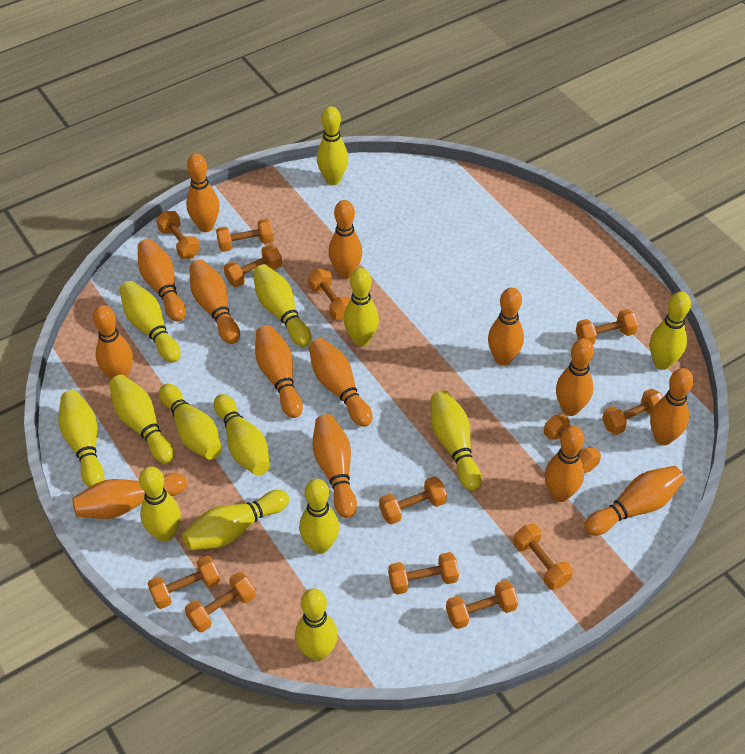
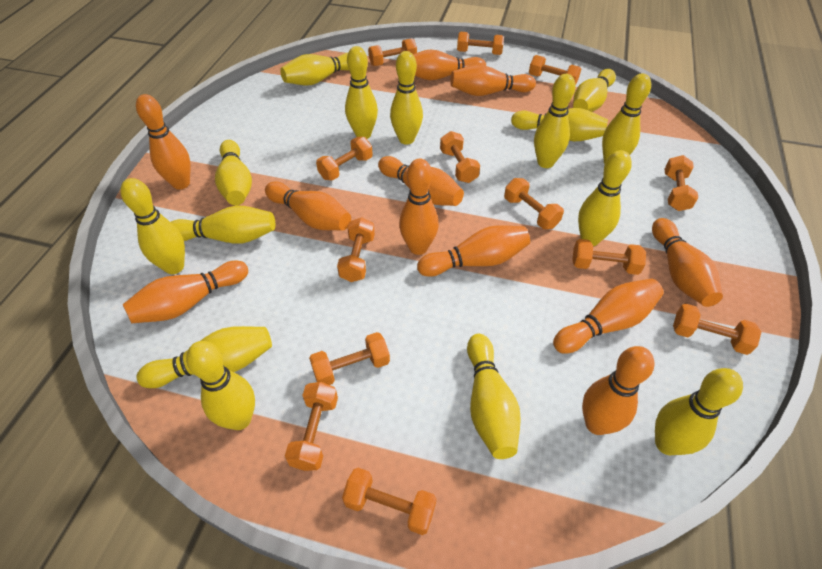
orange bowling pin: [72,473,187,519] [93,305,133,379] [138,239,186,321] [186,153,220,232] [189,260,240,344] [255,325,303,418] [309,338,373,427] [313,414,357,518] [329,200,362,279] [488,287,524,366] [545,426,585,502] [556,338,594,416] [584,466,685,536] [650,368,694,445] = 14 -> [123,260,248,323] [136,94,191,190] [265,182,351,230] [378,156,464,206] [399,159,439,255] [413,49,486,80] [417,225,530,277] [450,64,536,96] [553,279,664,354] [582,346,654,435] [652,218,723,307] = 11
yellow bowling pin: [58,390,104,487] [109,375,175,464] [120,281,181,362] [139,466,181,542] [159,384,222,460] [182,490,289,550] [214,394,270,476] [253,264,312,347] [295,588,338,661] [299,479,339,554] [317,106,348,185] [344,268,379,346] [431,390,482,491] [650,292,691,370] = 14 -> [120,178,185,274] [136,326,272,388] [171,205,275,244] [186,341,255,430] [215,140,252,205] [280,53,349,85] [345,46,378,139] [390,51,423,145] [467,334,521,459] [511,108,608,141] [534,74,576,168] [573,69,616,112] [578,150,632,246] [602,73,651,164] [655,368,743,455] = 15

